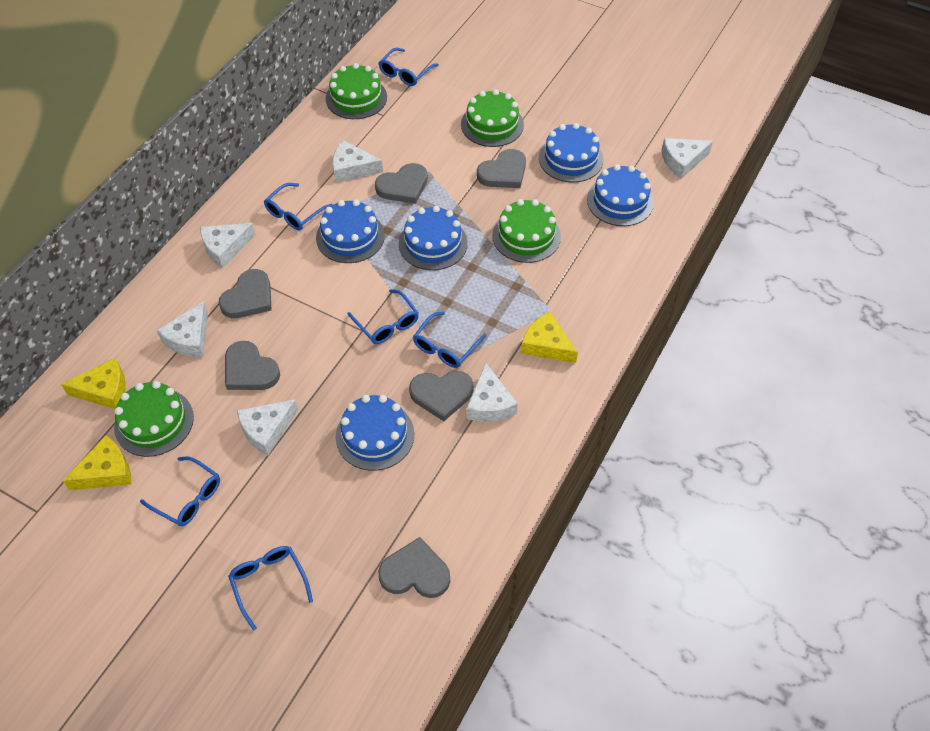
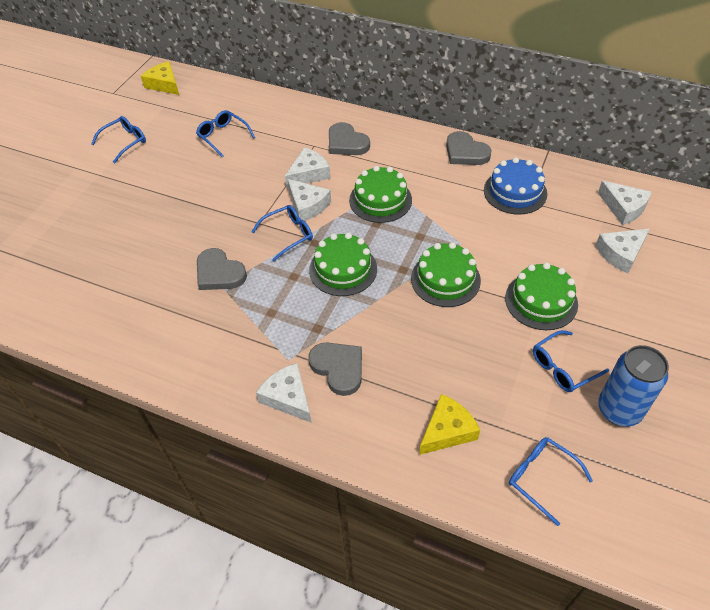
blue cake: [316,200,385,263] [336,395,414,471] [399,206,468,270] [539,123,603,182] [587,164,654,226] = 5 -> [484,157,547,215] = 1
blue can: none = 0 -> [598,345,669,427] = 1
blue glasses: [140,457,220,526] [228,546,313,630] [264,183,333,230] [347,289,419,344] [379,48,439,86] [413,311,486,368] = 6 -> [91,116,146,163] [196,110,255,157] [251,205,313,261] [509,437,593,526] [533,330,609,392] = 5
grey heart: [219,269,272,318] [225,341,280,390] [375,163,428,204] [378,537,450,598] [409,371,474,421] [477,149,526,188] = 6 -> [197,248,247,290] [308,343,362,396] [329,122,370,155] [446,131,492,165] = 4
white cheese: [157,301,208,357] [200,223,256,268] [237,399,298,456] [332,140,383,183] [467,362,518,422] [661,138,713,179] = 6 -> [256,363,312,423] [285,147,331,188] [287,179,331,221] [596,229,649,274] [598,181,652,225] = 5
yellow cheese: [61,358,126,409] [63,435,131,490] [521,312,578,363] = 3 -> [141,61,179,95] [419,394,480,455] = 2

